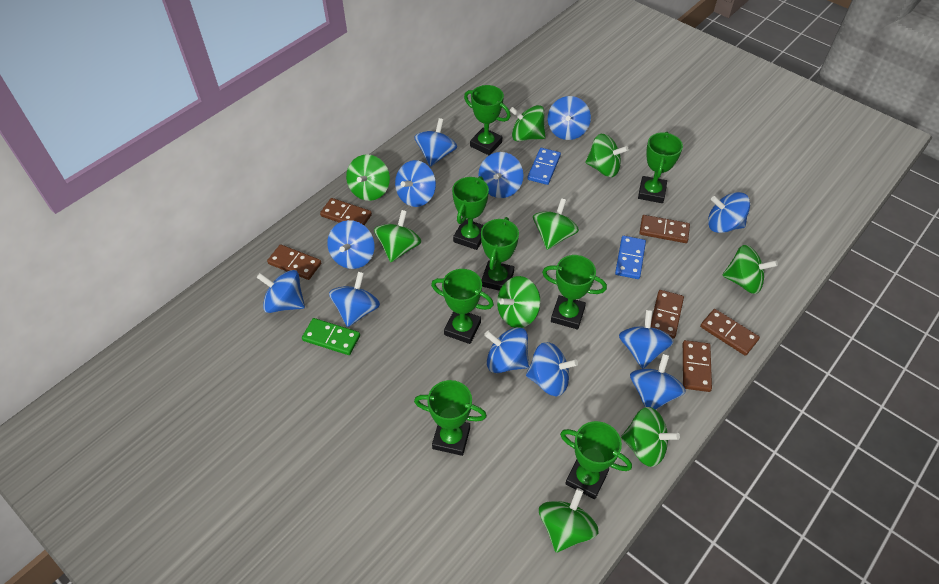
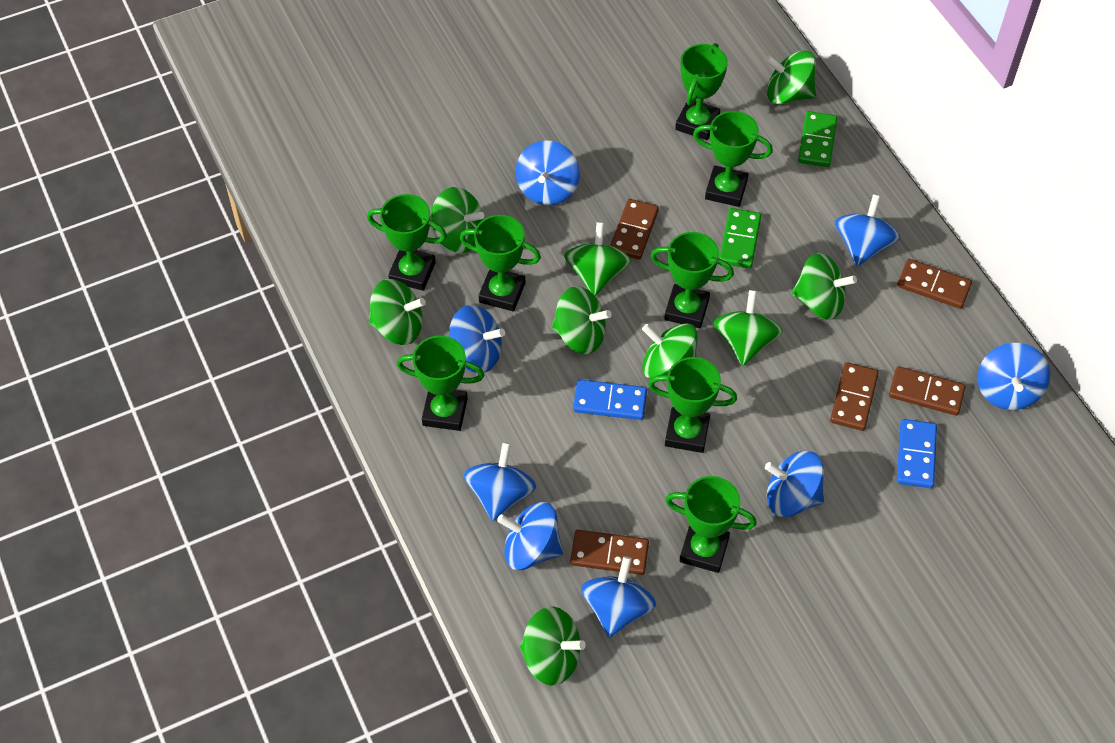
blue spinning top: [256,270,305,313] [327,220,374,269] [329,272,380,327] [395,160,436,207] [414,118,457,167] [478,152,523,198] [484,327,529,373] [526,342,578,396] [548,96,591,140] [619,310,674,369] [630,354,686,410] [708,192,750,233] = 12 -> [449,305,505,373] [464,442,536,521] [497,502,563,570] [516,141,580,205] [581,556,656,637] [765,451,824,517] [835,194,900,267] [977,343,1050,410] = 8
brown domino: [267,244,321,280] [320,198,372,225] [639,215,690,243] [651,290,684,339] [683,340,712,392] [700,309,760,356] = 6 -> [570,530,649,575] [610,199,659,260] [830,362,879,431] [889,366,965,416] [897,259,972,309] = 5
green domino: [302,318,360,355] = 1 -> [719,208,762,268] [798,111,837,167] = 2

